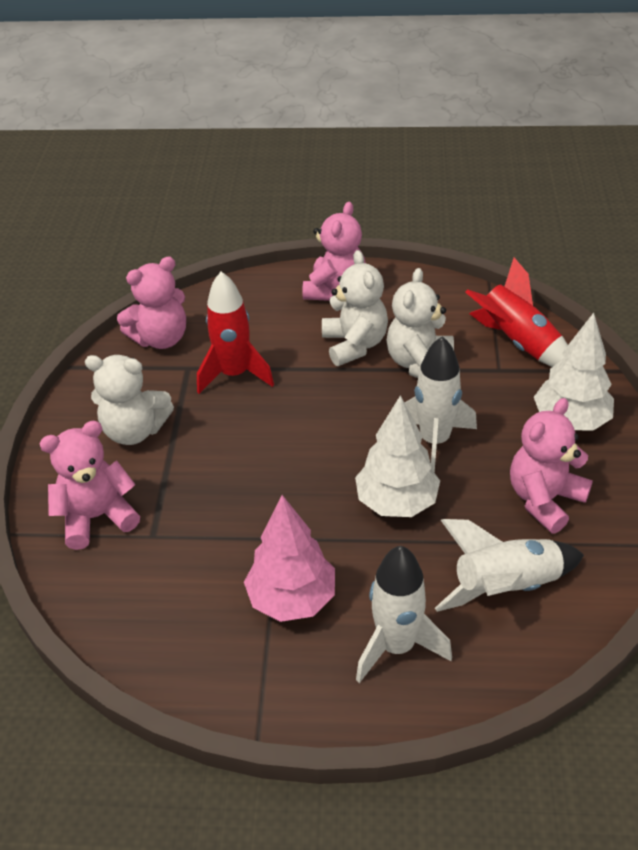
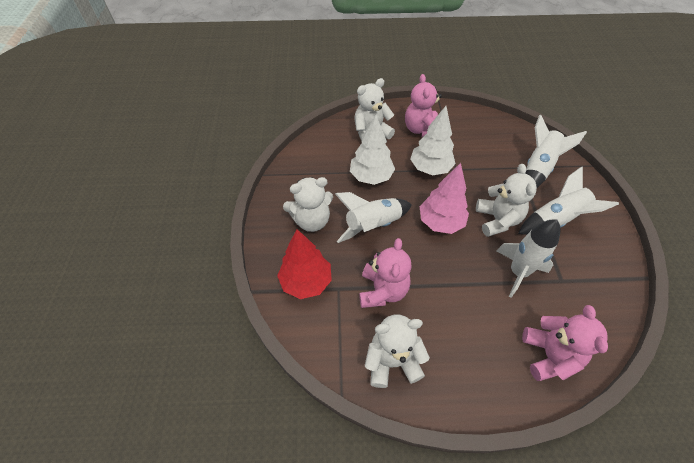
pink teddy bear: [39,421,140,550] [117,257,186,349] [302,202,365,301] [510,398,593,533] = 4 -> [359,238,411,308] [405,74,442,137] [522,305,608,381] = 3
red rocket: [197,271,274,394] [465,257,568,367] = 2 -> none = 0
red tree: none = 0 -> [277,229,332,299] = 1
white rocket: [356,546,452,683] [405,336,477,473] [435,519,584,612] = 3 -> [335,192,412,243] [496,220,560,298] [518,166,619,235] [525,115,587,188] = 4
white teddy bear: [85,355,174,445] [322,250,388,366] [386,268,454,378] = 3 -> [283,177,333,232] [354,78,395,141] [365,315,430,388] [476,164,537,237] = 4

